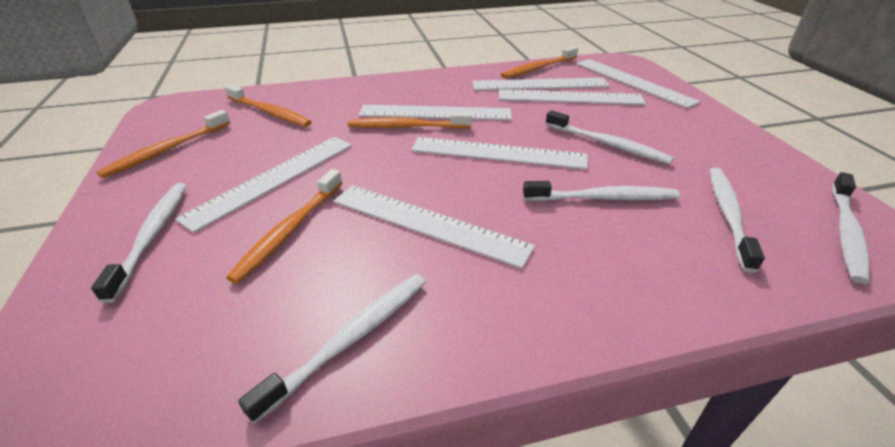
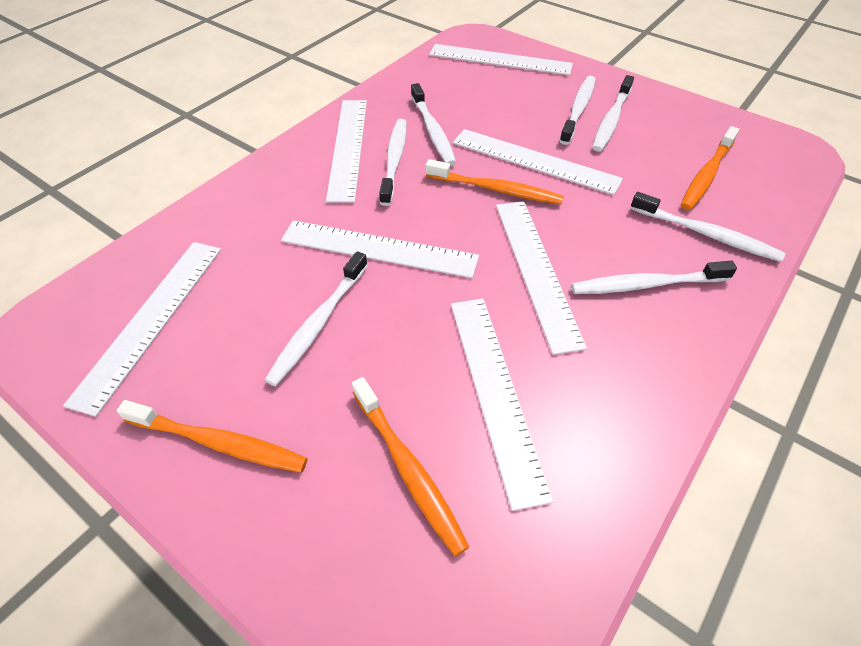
orange toothbrush: [97,110,230,178] [225,85,312,127] [226,169,342,284] [347,112,472,129] [501,46,578,78] = 5 -> [117,400,308,473] [352,377,469,556] [426,159,564,205] [681,126,739,210] = 4
white toothbrush: [91,183,186,303] [238,274,426,424] [523,181,680,201] [546,110,674,164] [710,168,765,273] [832,172,869,284] = 6 -> [264,251,368,386] [379,119,406,206] [411,83,456,166] [560,76,596,145] [571,261,737,294] [592,75,634,152] [630,192,786,262] = 7

